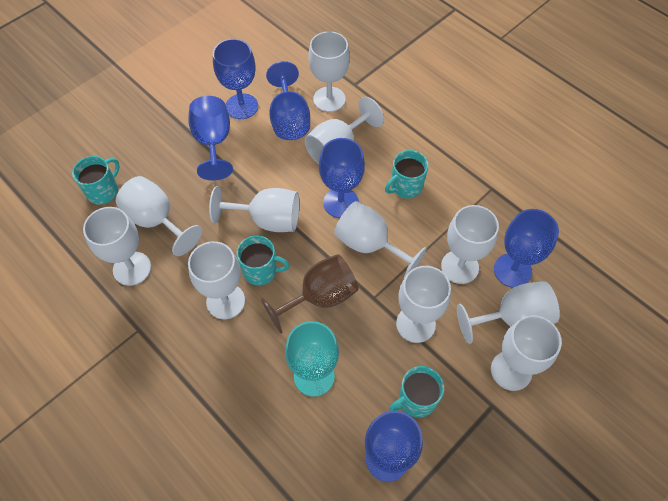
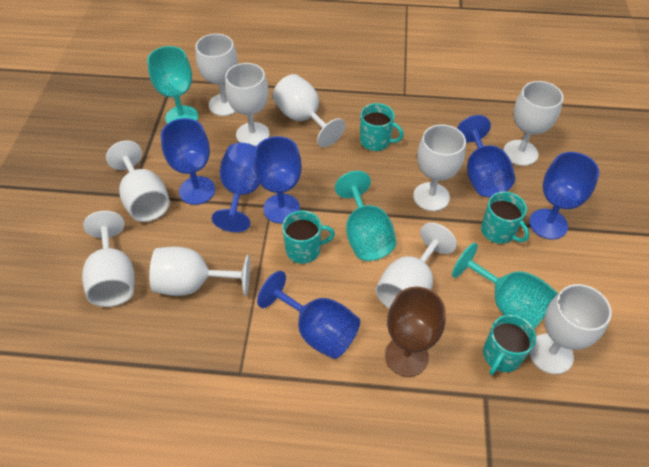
turquoise goblet: [285,321,339,397] = 1 -> [147,46,198,124] [335,171,397,261] [452,243,558,329] = 3
white goblet: [83,207,151,286] [116,176,202,256] [188,241,245,319] [209,186,299,232] [305,97,384,164] [308,31,350,112] [334,201,427,278] [396,266,451,343] [441,205,499,284] [457,281,560,344] [491,315,562,391] = 11 -> [82,211,135,307] [106,141,170,222] [149,247,250,296] [196,34,238,116] [225,63,270,146] [273,74,345,147] [376,223,457,309] [413,124,466,211] [503,81,564,166] [529,284,612,374] = 10

